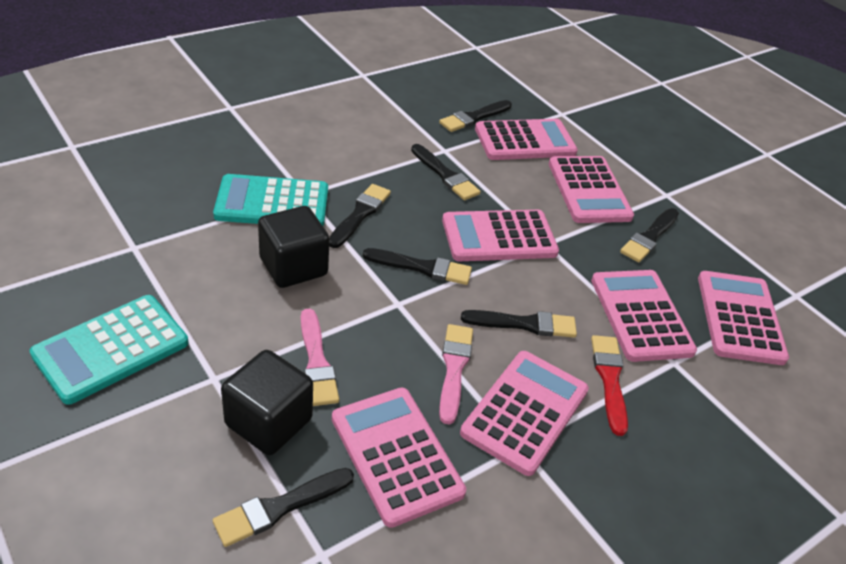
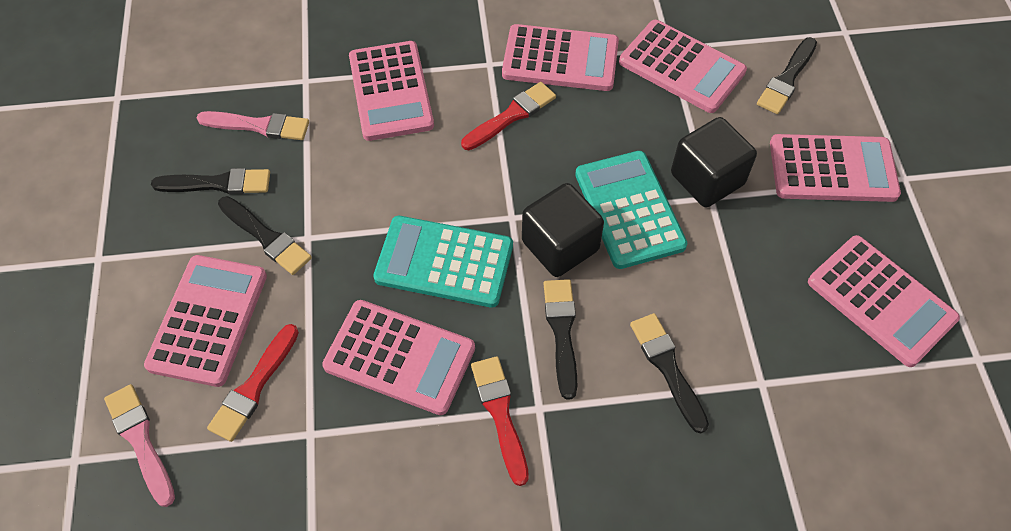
black brush: [213,468,354,547] [329,184,391,248] [363,248,472,285] [411,144,481,200] [439,100,512,132] [461,310,577,338] [620,208,679,263] = 7 -> [151,168,270,194] [218,196,312,275] [544,279,577,400] [630,313,709,433] [757,37,817,114] = 5
red brush: [591,335,628,436] = 1 -> [207,324,299,442] [461,82,556,150] [471,356,529,486] = 3

